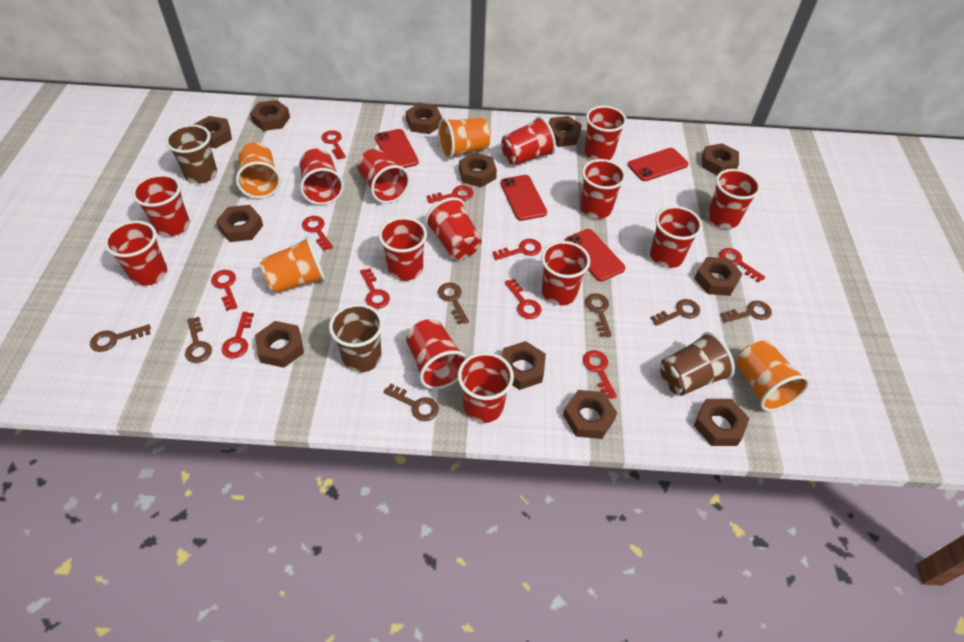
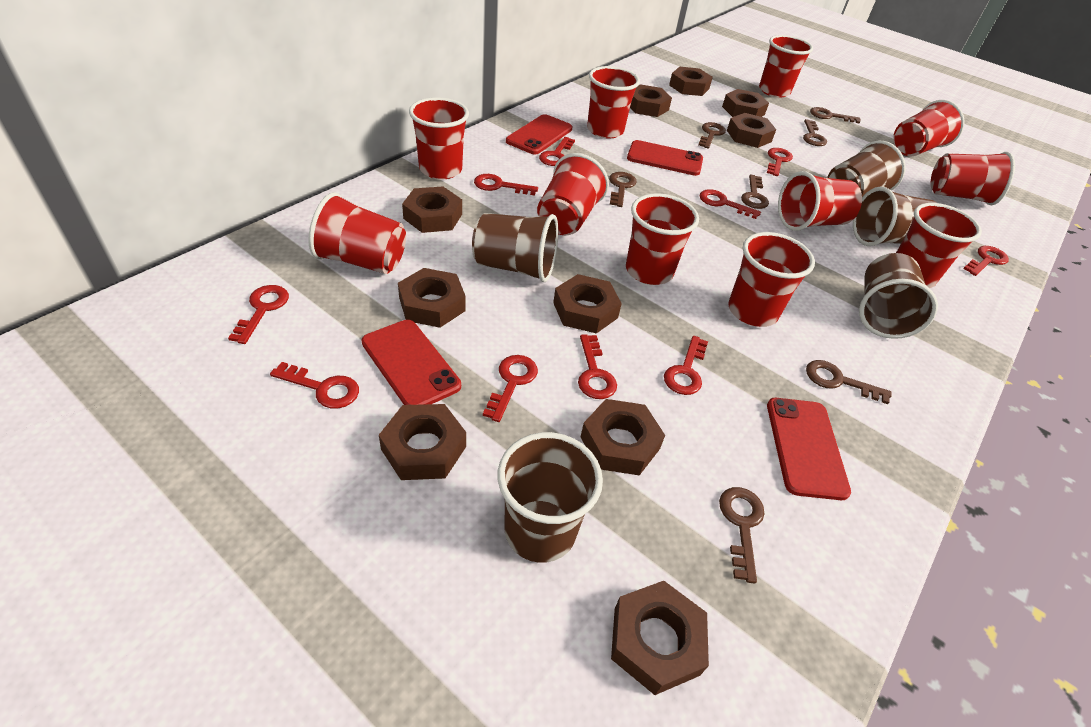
brown cup: [165,124,217,184] [329,304,383,372] [660,332,735,396] = 3 -> [472,213,558,282] [498,432,603,563] [827,141,906,197] [853,187,937,246] [859,253,938,339] = 5
brown nut: [195,116,232,148] [216,205,263,242] [250,100,290,131] [255,321,304,368] [406,103,442,134] [459,153,497,187] [502,341,546,390] [549,116,582,147] [563,390,617,439] [694,257,743,296] [694,399,750,446] [702,143,739,175] = 12 -> [379,404,466,480] [398,268,466,328] [402,187,462,233] [553,274,622,333] [581,399,665,476] [611,581,709,695] [630,84,672,117] [669,67,713,96] [722,89,769,117] [727,113,776,148] = 10
orange cup: [236,142,281,199] [260,237,326,293] [438,118,491,159] [736,341,810,412] = 4 -> none = 0
red cup: [104,221,167,286] [132,174,190,237] [300,149,344,205] [357,149,410,204] [379,217,427,281] [406,319,468,389] [425,197,481,259] [458,352,514,423] [501,116,556,166] [541,241,590,305] [580,159,626,219] [584,106,627,160] [650,206,702,268] [708,169,761,228] = 14 -> [308,192,406,274] [409,97,469,180] [537,153,609,235] [587,66,640,139] [626,193,699,285] [728,232,815,327] [759,35,813,98] [778,171,862,231] [893,100,965,156] [896,203,982,288] [931,152,1015,205] = 11

